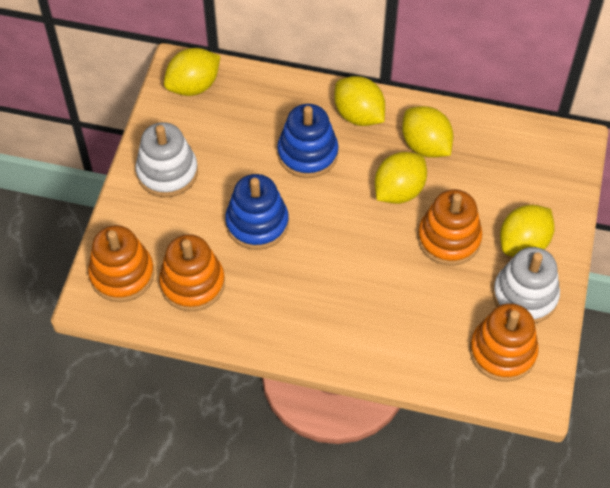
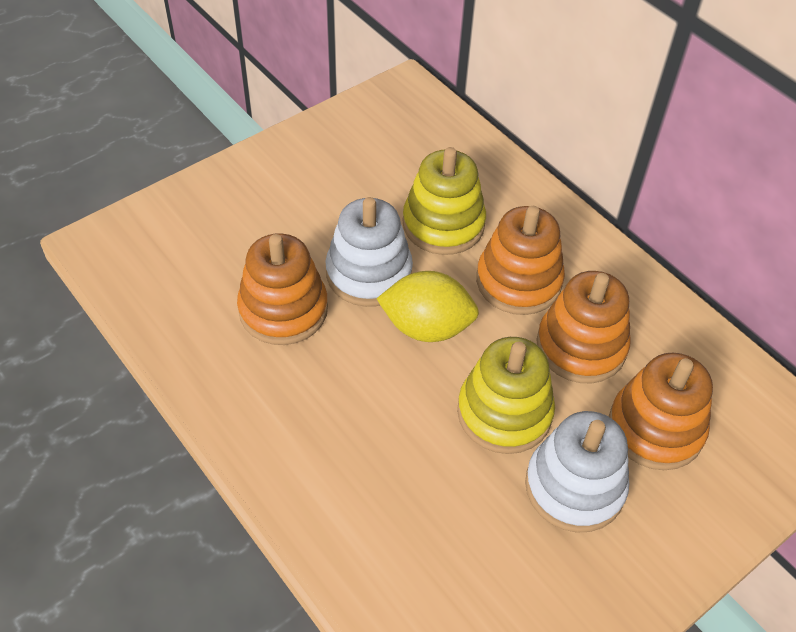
blue stacking toy: [225,174,289,250] [277,104,338,178] = 2 -> none = 0
yellow lemon: [164,48,220,96] [334,76,385,126] [374,152,427,204] [402,106,453,158] [500,205,555,257] = 5 -> [377,271,479,342] = 1
yellow stacking toy: none = 0 -> [403,147,486,255] [457,337,555,454] = 2

